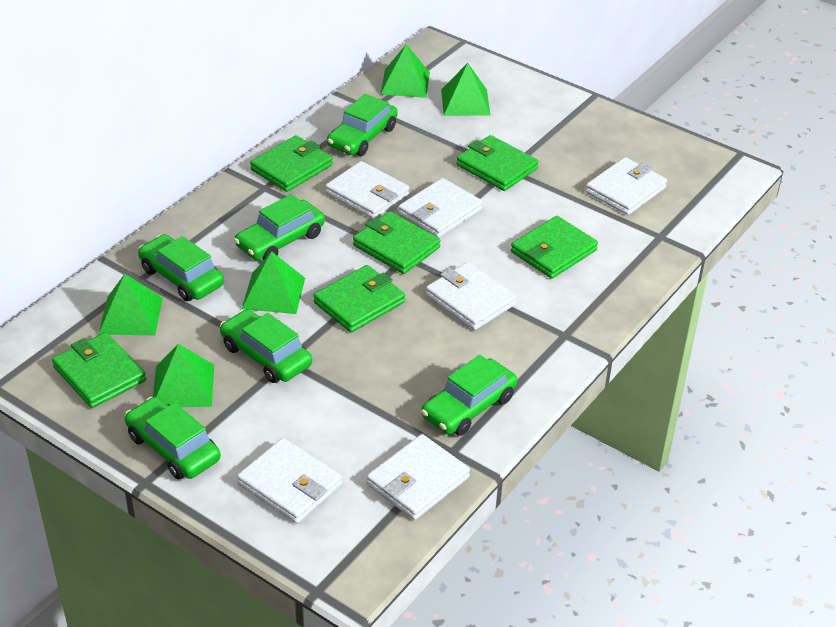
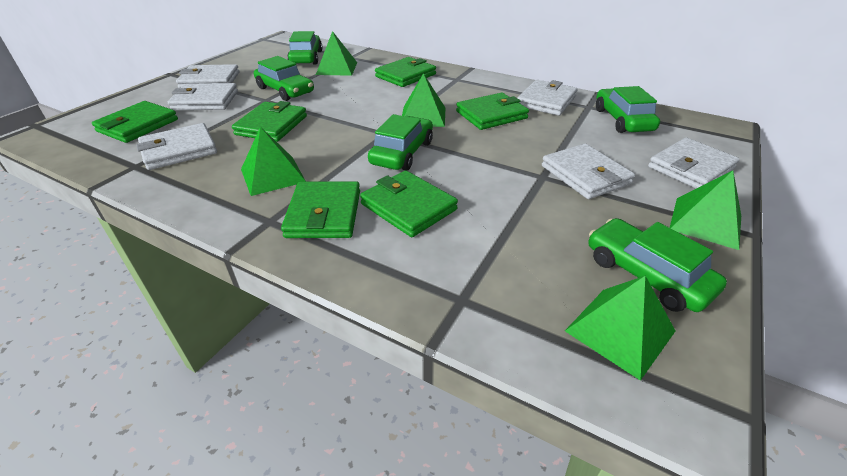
green car: [125,397,221,479] [138,234,224,301] [220,309,312,383] [234,194,325,260] [327,94,398,156] [421,355,517,436] = 6 -> [254,56,314,101] [287,31,322,65] [368,114,433,171] [588,218,727,312] [596,86,660,133] = 5

